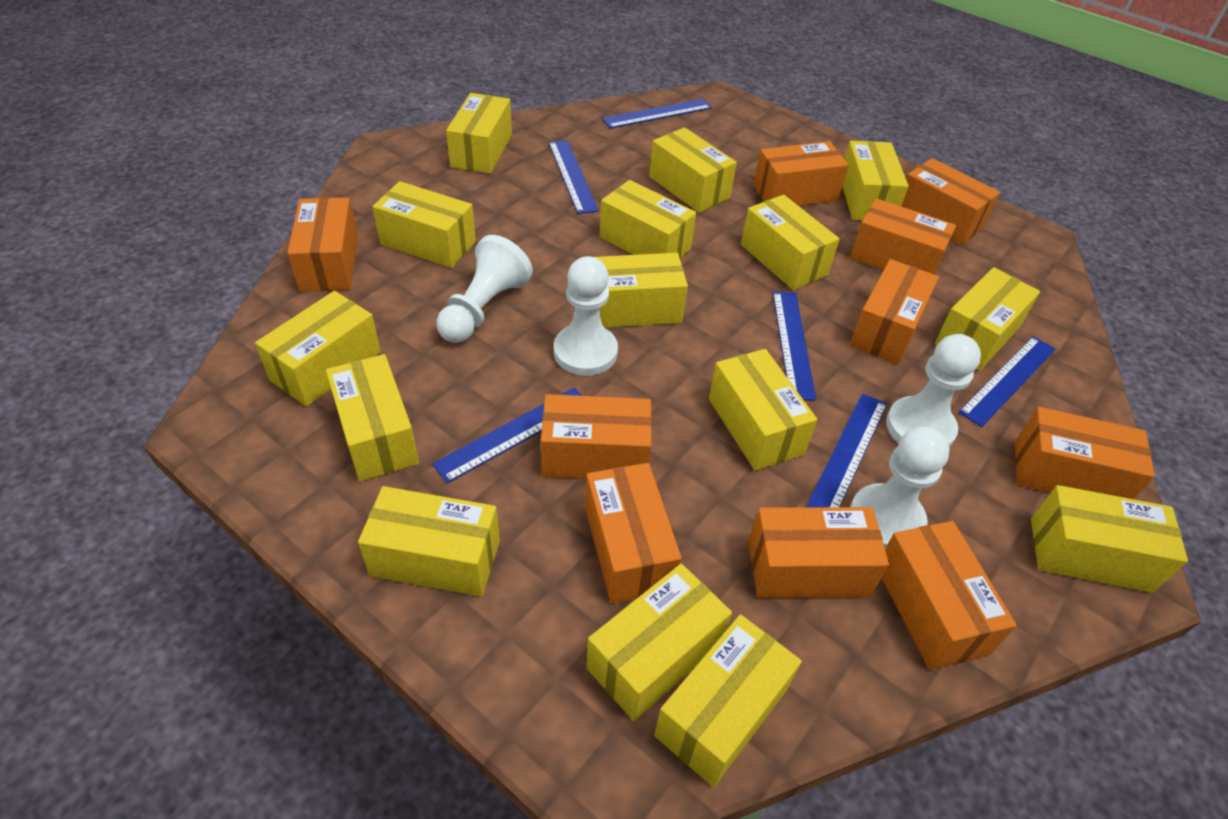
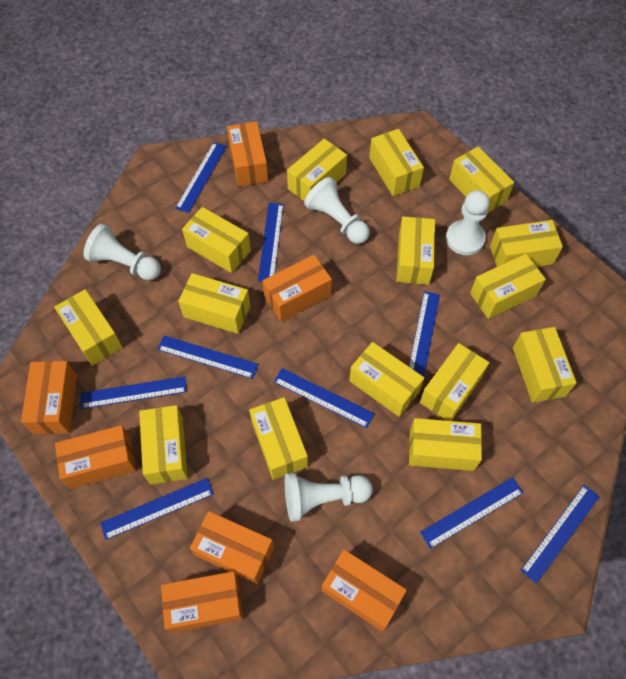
blue ruler: [432,388,582,483] [549,140,599,214] [602,99,712,129] [773,292,816,400] [806,393,887,507] [958,336,1055,427] = 6 -> [80,376,187,409] [100,478,214,540] [157,335,258,379] [175,142,227,213] [258,203,284,282] [274,368,375,428] [409,291,440,377] [420,477,524,549] [520,485,600,584] = 9
orange box: [288,197,358,292] [541,394,652,479] [585,463,682,604] [748,507,889,598] [753,141,849,206] [850,198,956,275] [850,259,939,365] [882,521,1017,670] [901,158,1000,245] [1015,407,1155,499] = 10 -> [21,361,77,434] [55,425,136,489] [161,571,243,633] [190,511,274,584] [227,121,268,187] [263,255,332,322] [322,549,407,631] = 7

